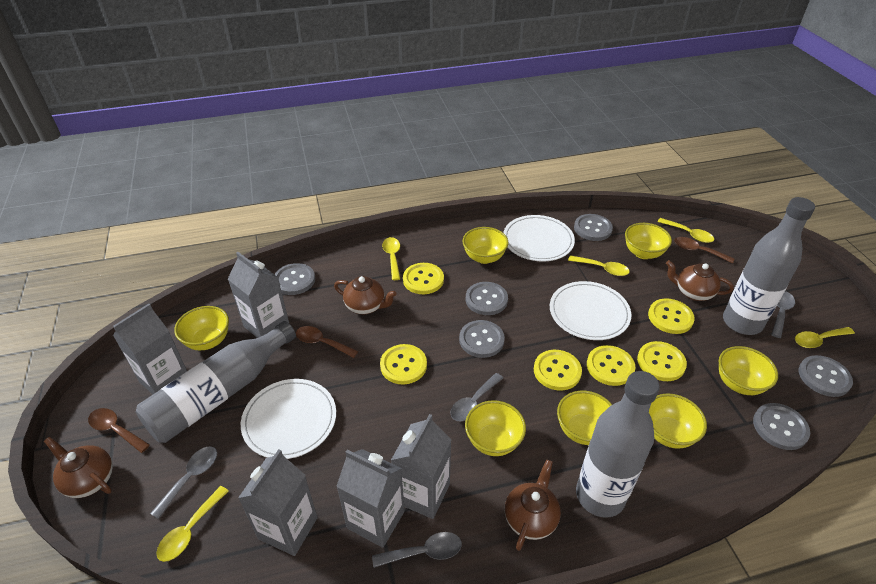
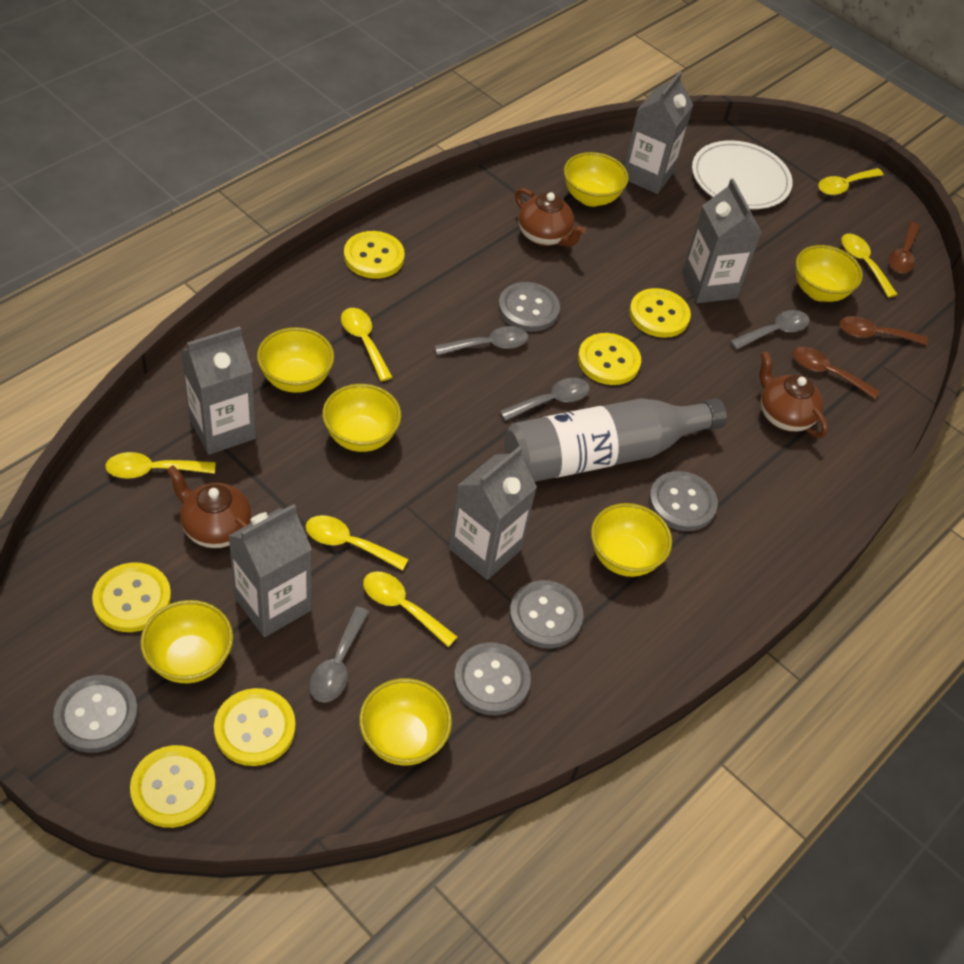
brown teapot: [44,437,113,498] [334,276,397,314] [505,459,561,551] [666,260,734,301] = 4 -> [167,465,252,548] [515,188,586,247] [759,351,828,438] = 3
grey bottle: [136,321,296,443] [576,371,660,518] [723,197,815,335] = 3 -> [504,398,727,482] = 1
grey button: [275,263,315,295] [459,320,505,358] [466,282,508,315] [574,214,613,241] [753,403,810,450] [799,355,853,397] = 6 -> [53,675,138,753] [454,642,531,715] [498,282,560,332] [509,580,583,648] [649,471,718,531] = 5
white plate: [241,379,336,459] [503,215,575,261] [550,281,632,340] = 3 -> [692,140,793,209] = 1
yellow spoon: [157,486,228,562] [382,237,400,280] [568,255,630,276] [657,218,714,243] [795,327,855,348] = 5 -> [105,452,215,479] [306,515,409,571] [341,308,393,381] [363,571,458,647] [818,168,884,195] [841,234,898,298] = 6

